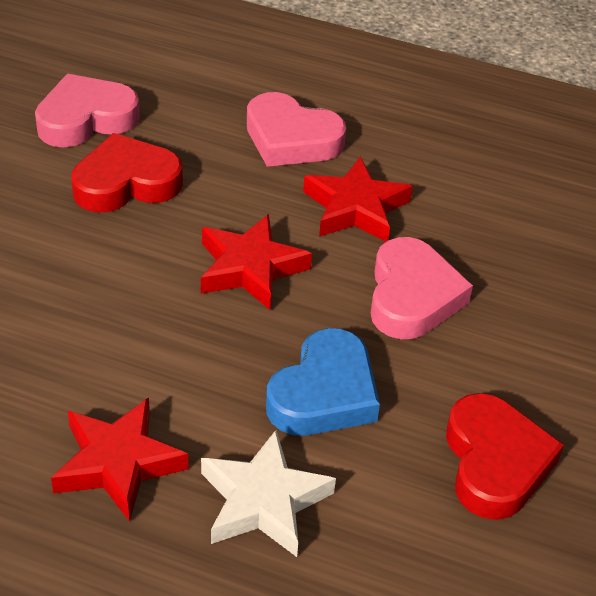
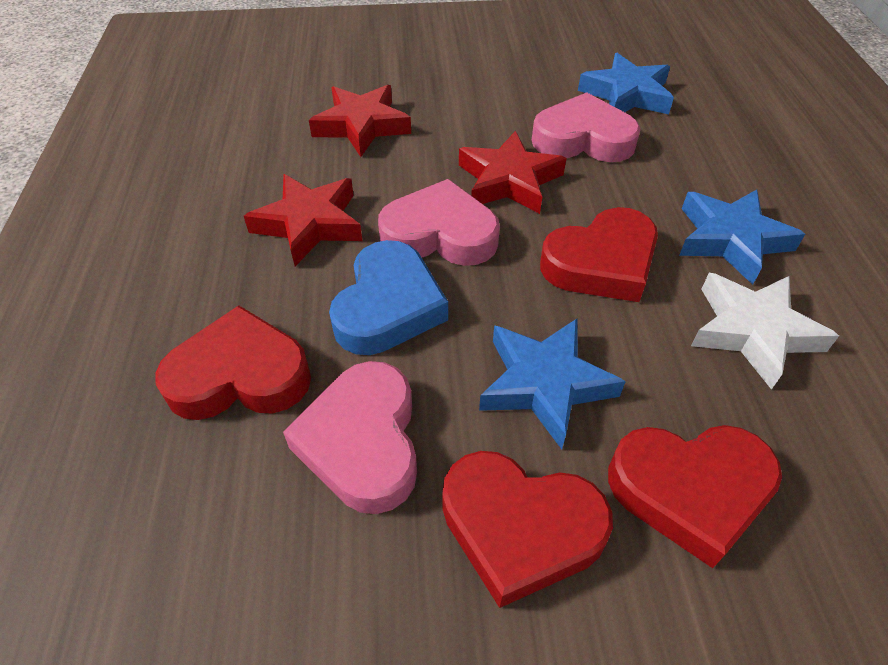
blue star: none = 0 -> [479,319,626,449] [578,53,674,114] [679,190,805,285] = 3
red heart: [71,133,183,212] [446,393,564,520] = 2 -> [155,306,311,420] [442,451,613,608] [540,207,658,302] [608,425,782,568] = 4

